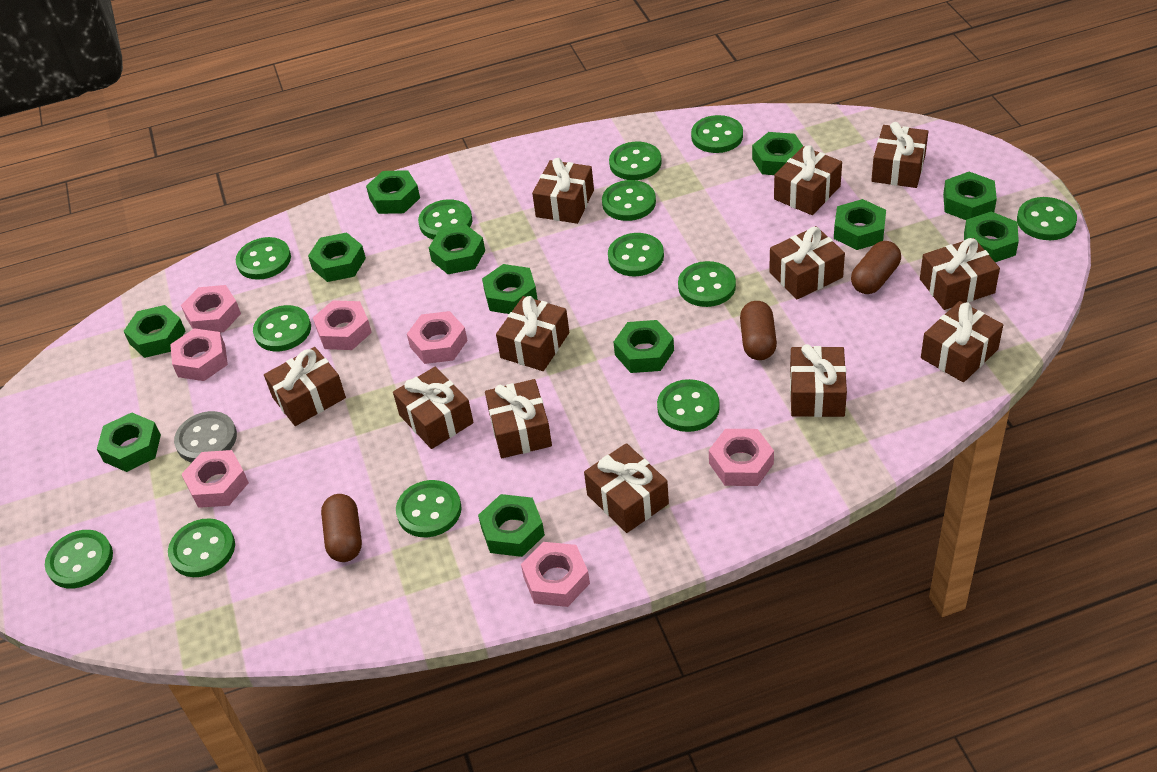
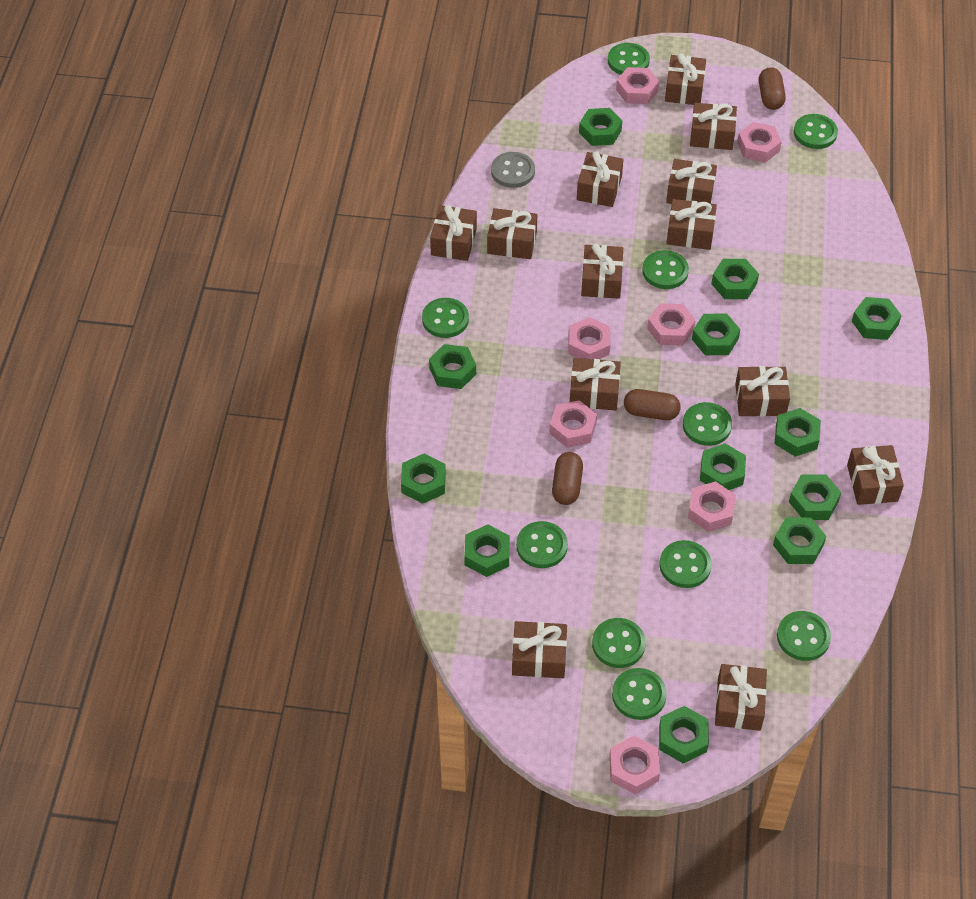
brown gift: [264,347,346,426] [393,367,474,449] [485,379,552,458] [496,296,569,371] [532,158,594,224] [584,443,669,533] [769,226,845,299] [774,145,842,215] [790,344,847,417] [871,122,928,188] [920,238,1000,310] [921,301,1003,382] = 12 -> [430,205,477,261] [487,208,537,259] [512,621,567,678] [570,358,621,410] [577,151,623,207] [581,244,623,299] [665,53,706,105] [666,159,717,204] [666,199,717,250] [690,103,737,150] [715,664,767,731] [735,366,790,417] [847,445,904,505] = 13
green button: [45,530,113,588] [168,518,235,577] [235,237,291,280] [253,305,311,351] [396,480,462,537] [418,199,472,240] [602,180,656,221] [608,233,664,276] [609,142,662,180] [657,379,720,432] [678,261,736,307] [691,115,743,153] [1017,197,1077,240] = 13 -> [422,298,469,338] [516,521,568,568] [592,618,646,668] [608,43,650,75] [612,668,667,720] [642,250,689,289] [660,540,712,588] [683,402,732,446] [777,611,831,661] [794,114,838,149] = 10

